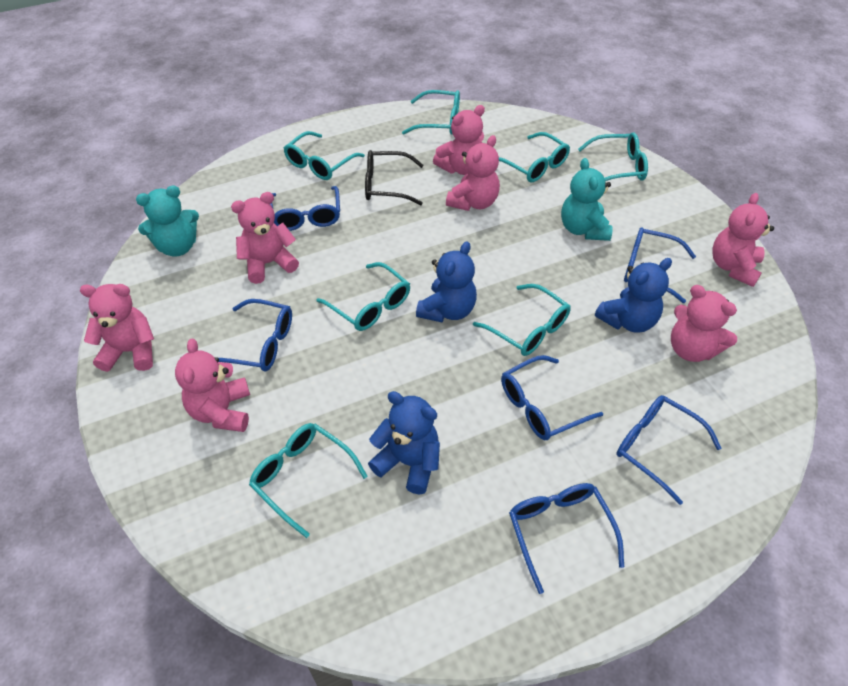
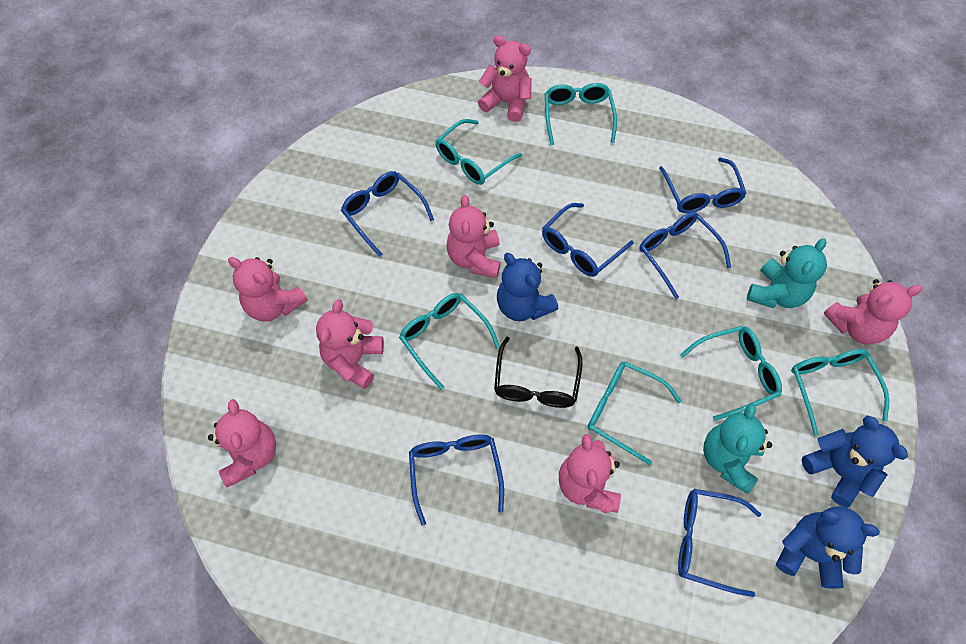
turquoise glasses: [249,423,368,538] [283,131,365,180] [316,262,410,331] [402,90,460,135] [473,284,571,356] [499,132,570,183] [578,132,648,181] = 7 -> [399,293,500,390] [435,119,522,185] [545,83,617,145] [587,361,681,465] [680,326,782,421] [791,349,890,436] = 6

